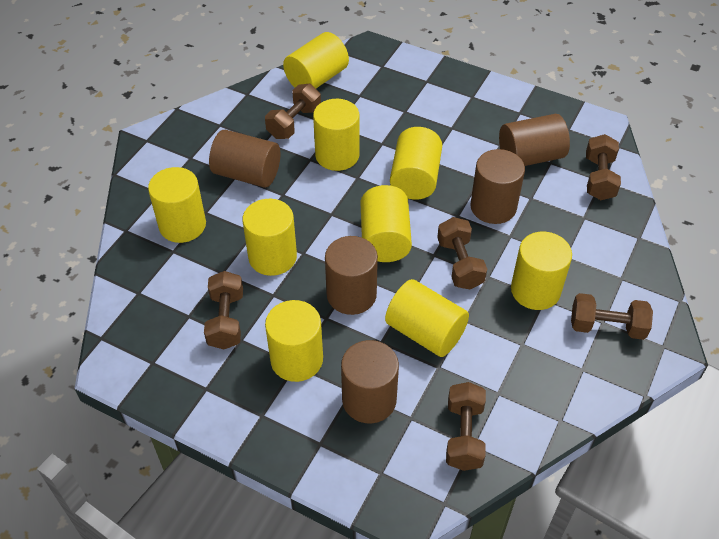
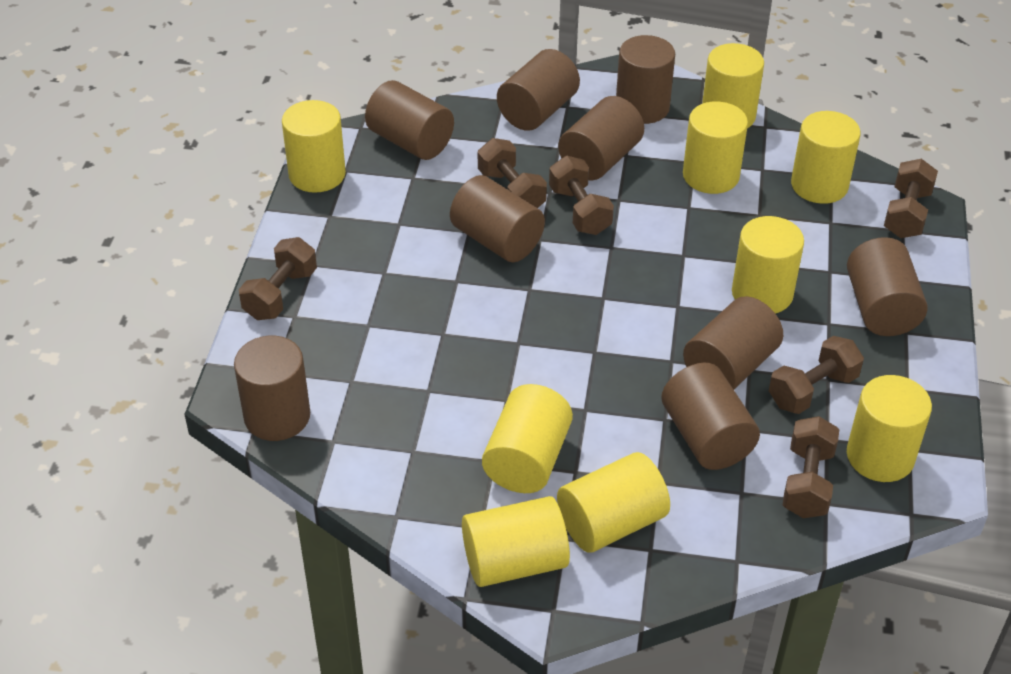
brown cylinder: [209,130,280,188] [325,236,378,315] [341,340,399,424] [470,149,525,224] [499,114,570,166] = 5 -> [234,336,310,441] [365,80,454,160] [450,175,545,262] [497,49,580,131] [558,96,644,180] [616,35,675,124] [661,363,760,470] [683,296,783,390] [847,237,928,336] = 9

